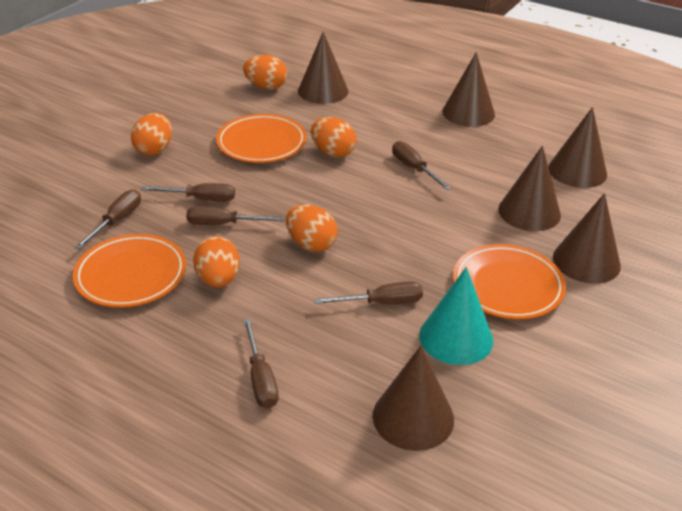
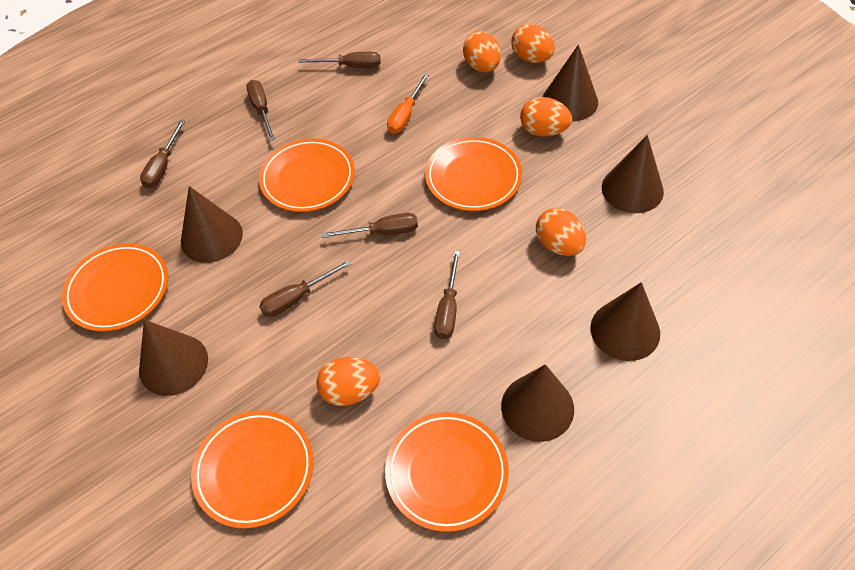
orange plate: [73,234,186,308] [216,114,307,163] [453,244,566,319] = 3 -> [62,243,168,332] [191,410,314,528] [259,138,355,212] [385,412,509,532] [425,137,522,211] = 5
orange screwdriver: none = 0 -> [387,73,429,134] = 1
turquoise cone: [419,267,493,365] = 1 -> none = 0

